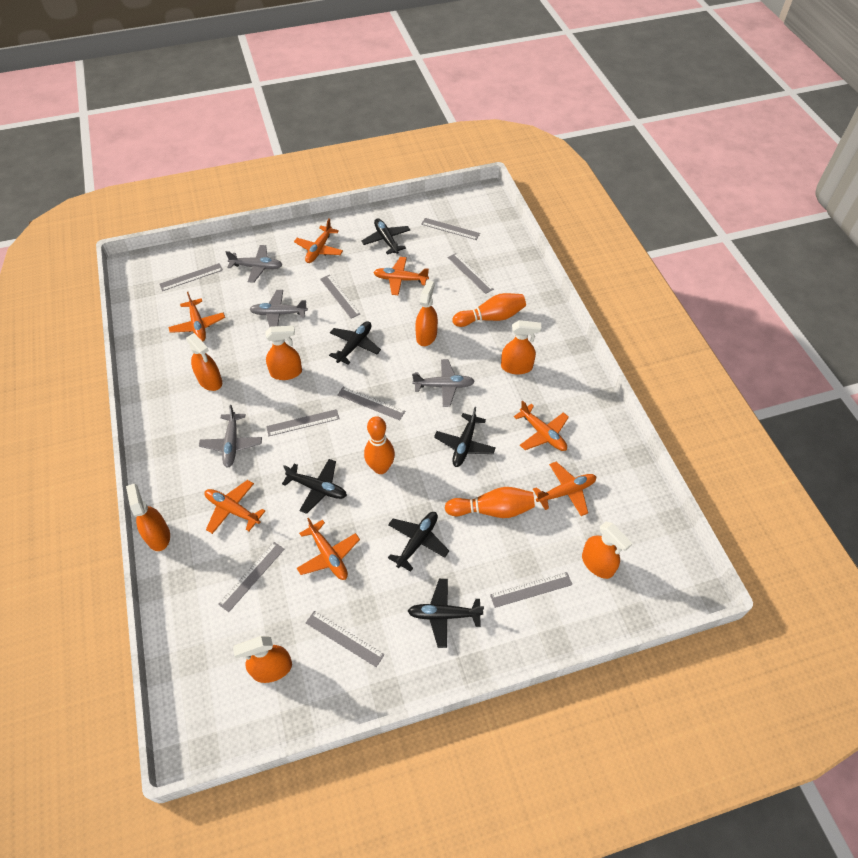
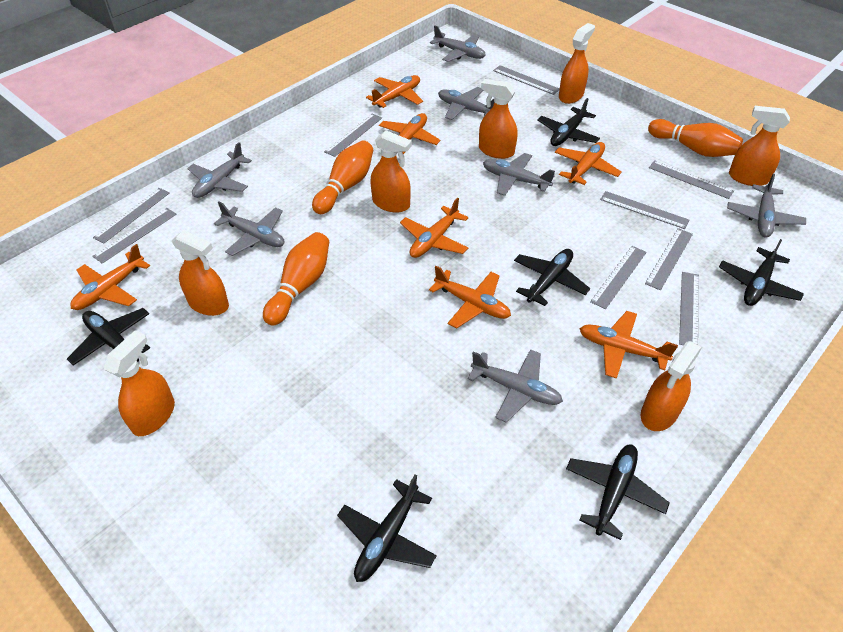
grey plane: [199,405,262,468] [226,245,282,283] [249,290,308,327] [412,359,475,407] = 4 -> [187,142,252,198] [214,201,284,256] [430,25,486,62] [438,87,494,120] [467,349,563,423] [483,153,555,196] [727,174,806,237] = 7

